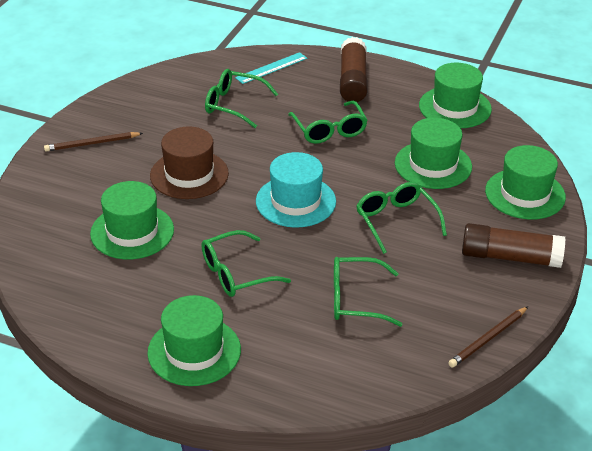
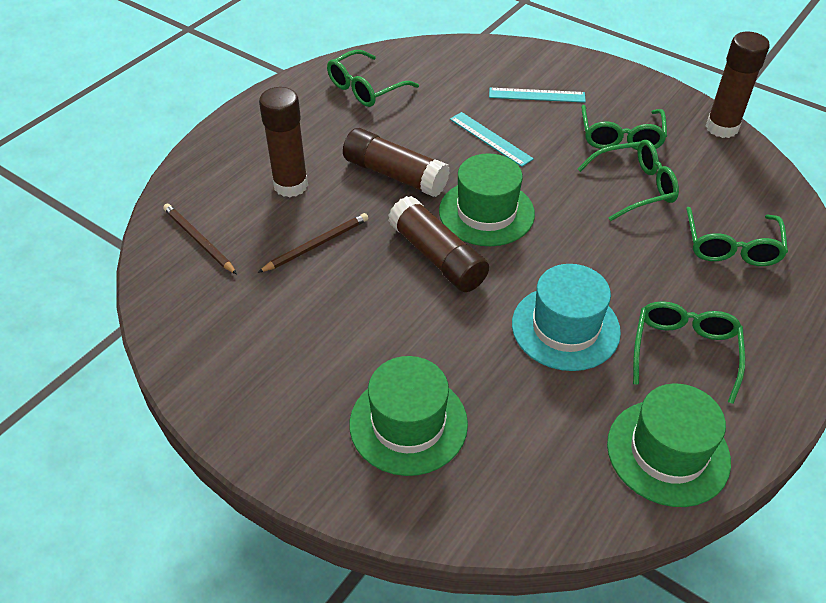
brown glue stick: [340,37,368,102] [462,223,565,268] = 2 -> [259,87,308,197] [343,128,450,197] [388,196,489,292] [706,32,770,138] = 4
brown hat: [150,126,229,199] = 1 -> none = 0
green hat: [90,181,174,260] [147,295,241,386] [395,118,472,189] [419,63,492,128] [485,145,566,220] = 5 -> [350,356,468,476] [439,153,535,246] [607,384,731,507] = 3
turquoise ruler: [235,52,307,84] = 1 -> [450,112,534,167] [489,88,586,103] = 2

